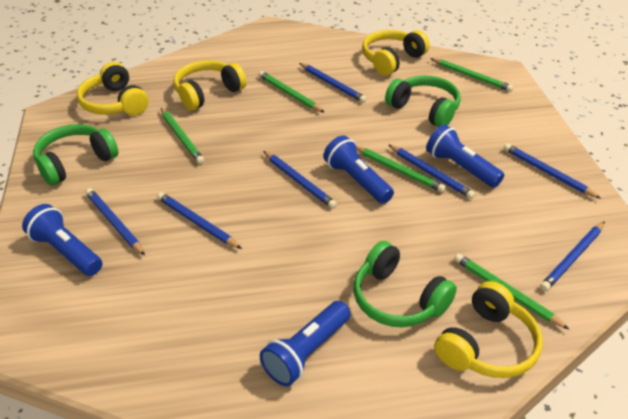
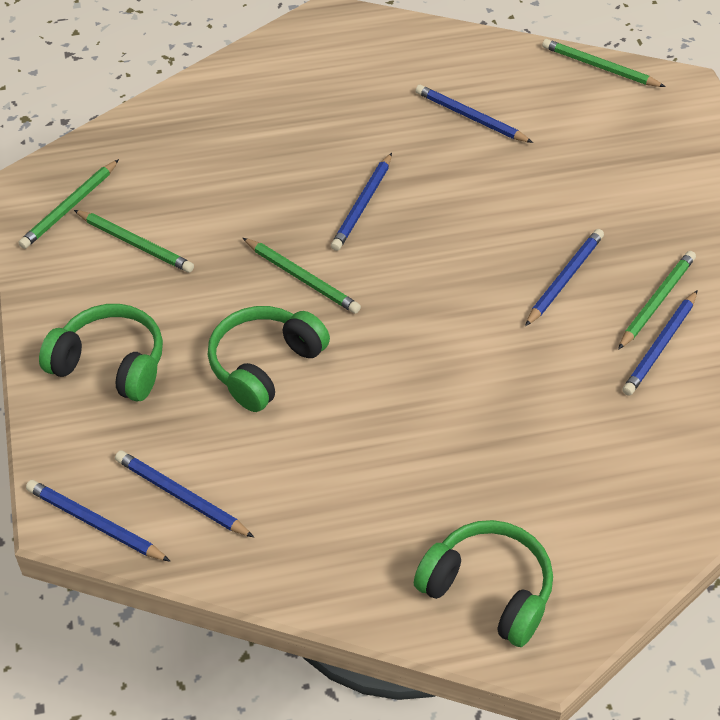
blue flashlight: [22,204,102,276] [260,301,351,386] [323,135,394,204] [426,124,504,188] = 4 -> none = 0
blue pencil: [85,188,145,256] [157,192,242,249] [263,151,337,209] [299,63,367,103] [388,144,475,199] [504,143,601,199] [540,221,605,291] = 7 -> [26,480,171,562] [115,450,254,537] [331,153,392,251] [415,85,533,143] [525,229,604,326] [622,290,698,396] = 6
yellow headphones: [77,62,149,115] [173,60,247,111] [362,30,430,76] [434,281,543,378] = 4 -> none = 0

